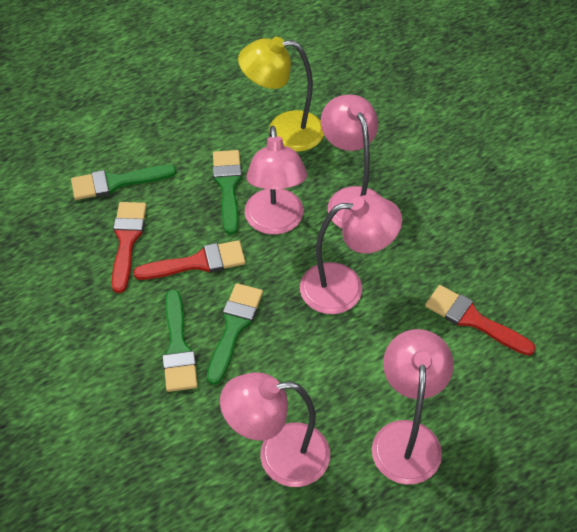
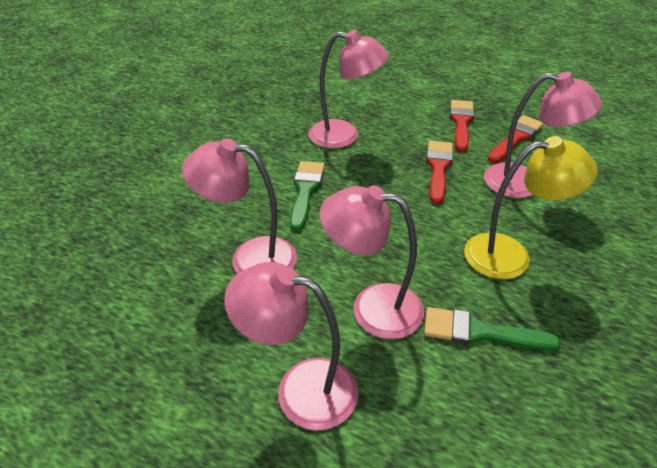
green brush: [71,165,176,200] [162,289,198,392] [207,283,263,385] [213,150,242,235] = 4 -> [290,161,325,231] [424,307,561,351] = 2

